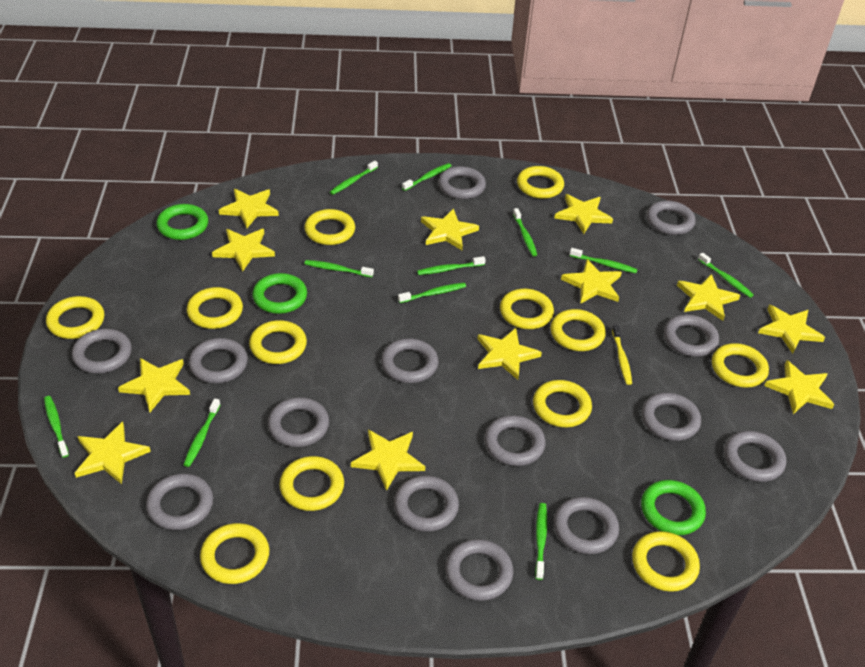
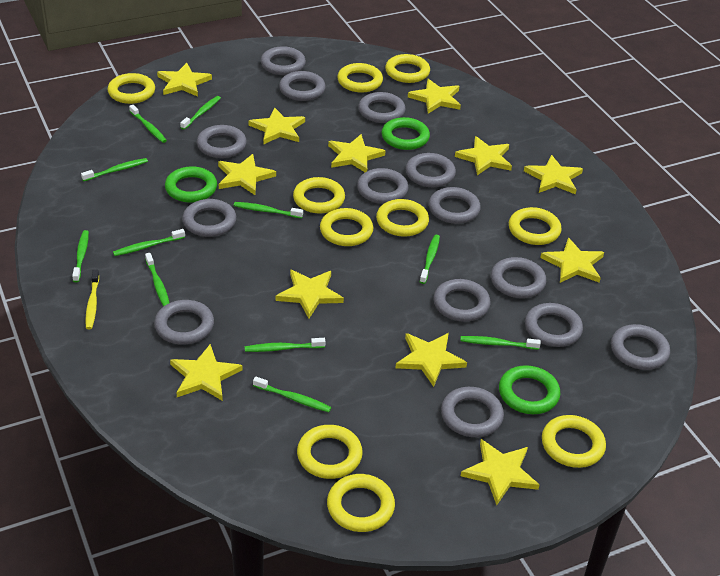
yellow ring: [46,296,104,339] [187,287,243,329] [200,523,269,584] [249,320,307,364] [279,456,344,511] [304,209,355,245] [500,289,554,329] [517,166,564,199] [533,380,592,427] [550,309,606,351] [632,531,700,592] [712,343,769,388] = 12 -> [108,73,155,104] [293,177,345,214] [297,425,363,479] [320,208,373,246] [327,474,395,532] [337,63,383,93] [376,199,429,237] [385,54,430,83] [509,207,562,245] [542,415,606,468] = 10

